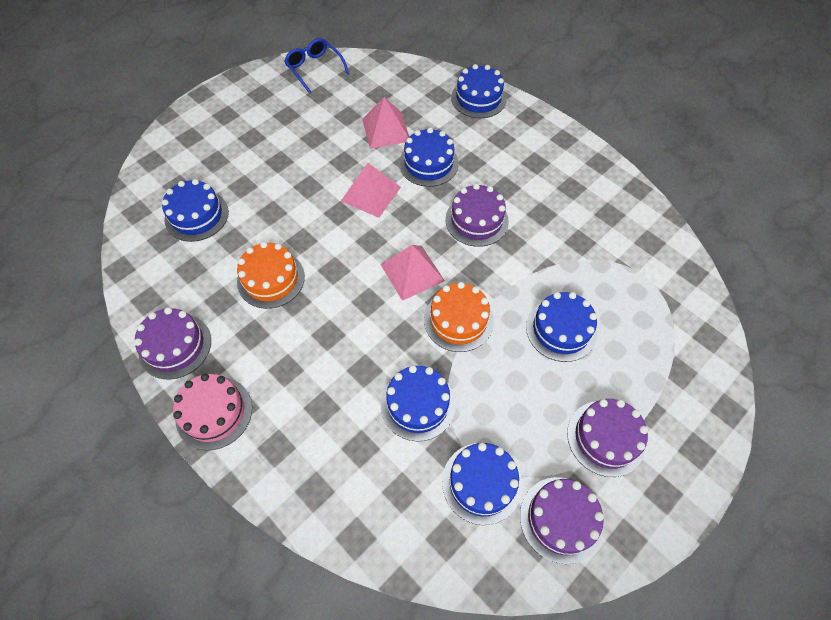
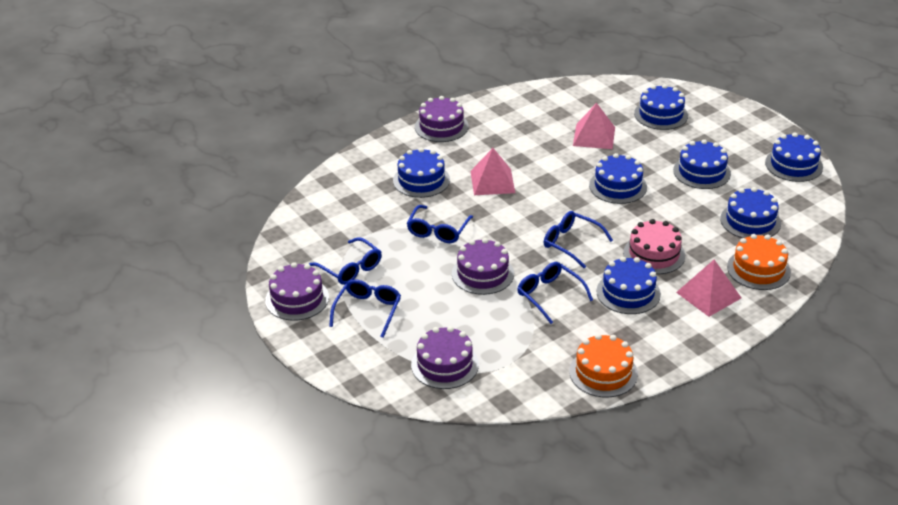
blue cake: [161,179,229,242] [381,365,456,441] [399,128,459,187] [442,443,522,525] [451,64,507,118] [526,292,597,362] = 6 -> [393,148,450,198] [589,153,647,204] [596,257,661,314] [634,84,688,130] [673,139,731,189] [720,187,781,238] [765,133,823,182] = 7
blue glasses: [284,38,350,94] = 1 -> [309,237,382,285] [329,279,401,338] [407,205,473,243] [517,262,593,324] [544,211,613,268] = 5

